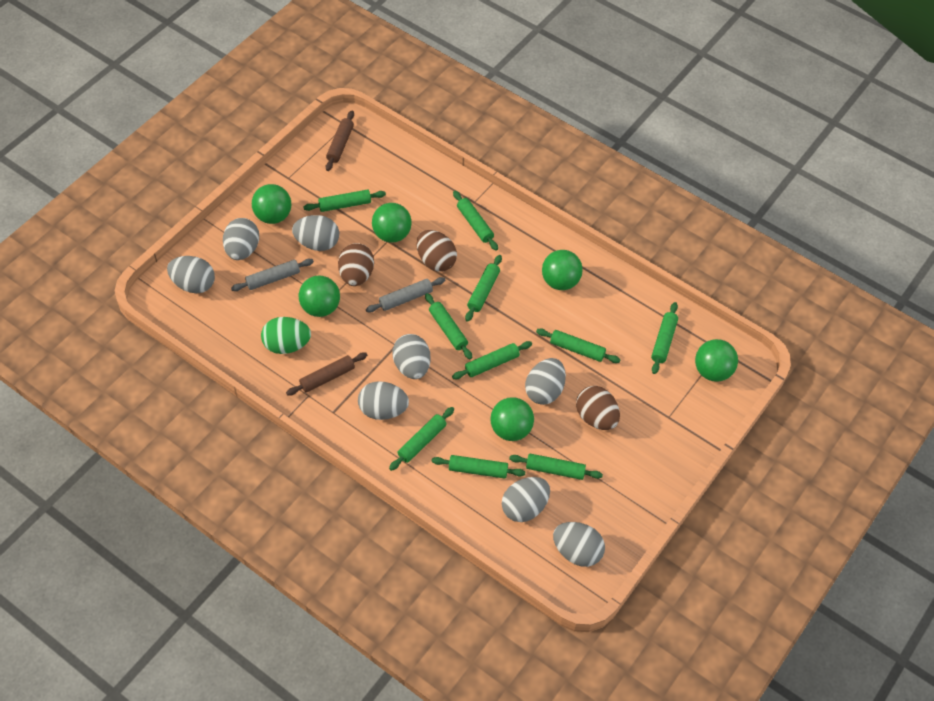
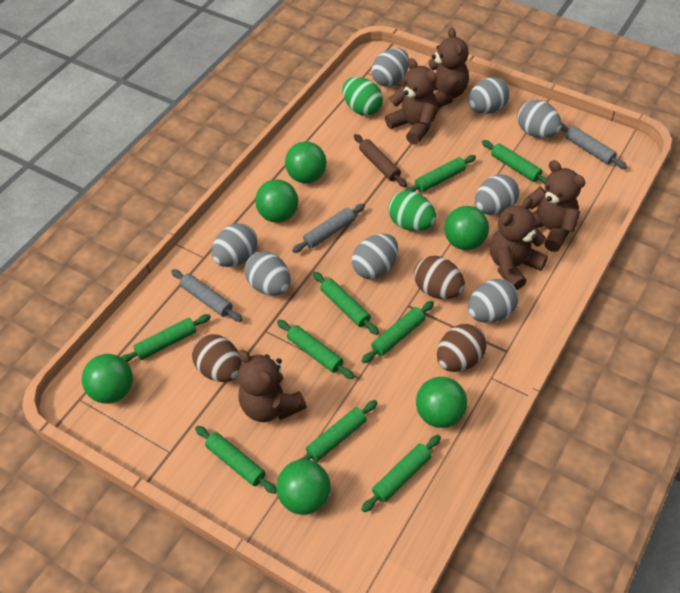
brown rolling pin: [286,352,367,396] [326,111,354,171] = 2 -> [354,134,407,187] = 1
brown teddy bear: none = 0 -> [238,350,307,422] [385,58,438,145] [428,27,469,108] [490,197,548,290] [524,160,586,252] = 5
green egg: [261,317,311,354] = 1 -> [343,77,383,116] [388,191,436,231] = 2
green rolling pin: [303,189,386,212] [389,407,454,471] [425,293,472,359] [432,455,525,478] [452,341,532,379] [453,191,498,251] [465,255,502,322] [509,454,603,480] [536,328,620,363] [651,302,678,374] = 10 -> [121,314,211,362] [195,426,277,494] [277,320,354,379] [299,400,377,462] [313,272,379,335] [361,435,441,512] [362,301,434,363] [405,155,476,193] [482,140,547,184] = 9
grey rolling pin: [231,259,314,291] [366,277,445,313] = 2 -> [171,269,242,322] [292,204,365,253] [561,123,627,169] = 3

